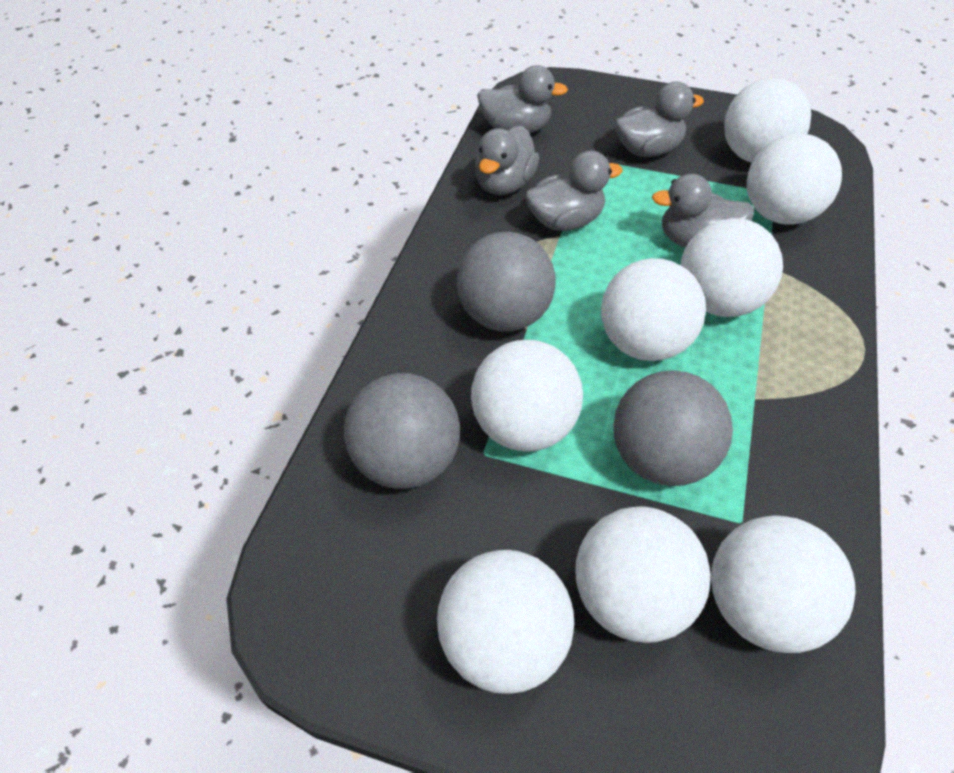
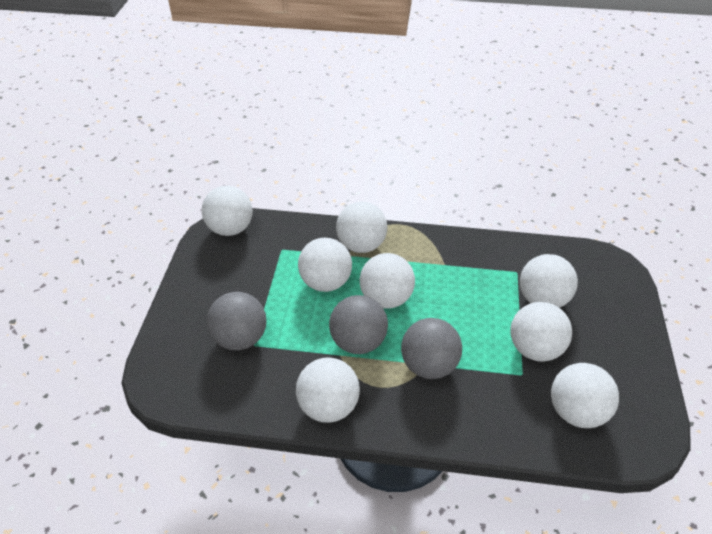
grey duck: [475,126,539,195] [477,65,568,133] [525,151,623,231] [615,82,704,157] [652,174,754,248] = 5 -> none = 0

